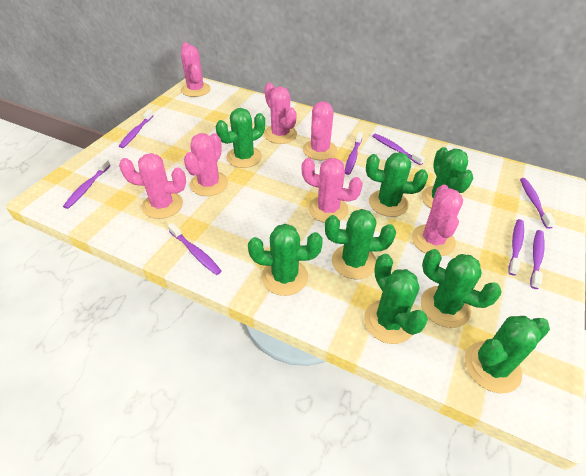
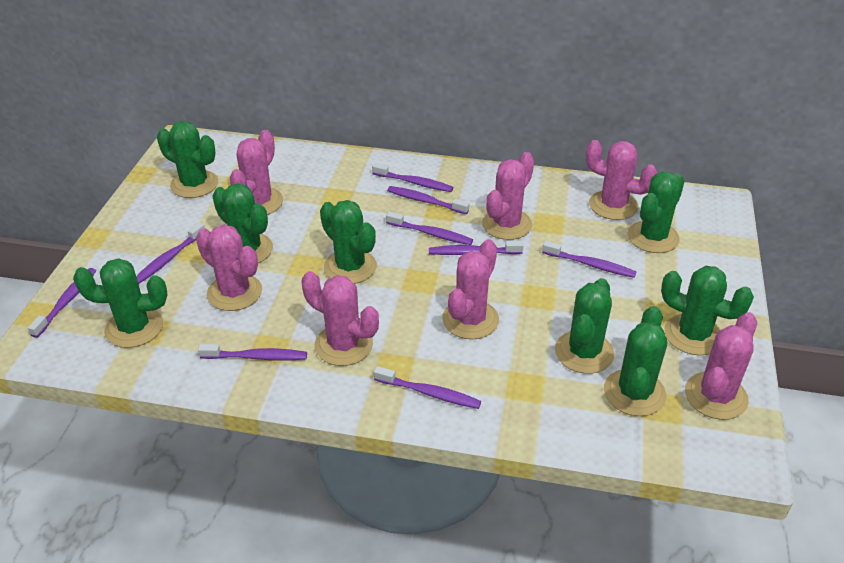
purple toothbrush: [63,159,111,209] [119,109,154,148] [168,223,221,275] [345,132,363,175] [372,133,425,165] [508,219,524,276] [520,178,556,229] [530,230,545,289] = 8 -> [28,268,96,338] [136,222,205,284] [198,344,307,361] [372,163,453,192] [374,366,481,409] [386,211,473,245] [387,186,469,214] [429,241,524,255] [542,241,637,278] = 9

